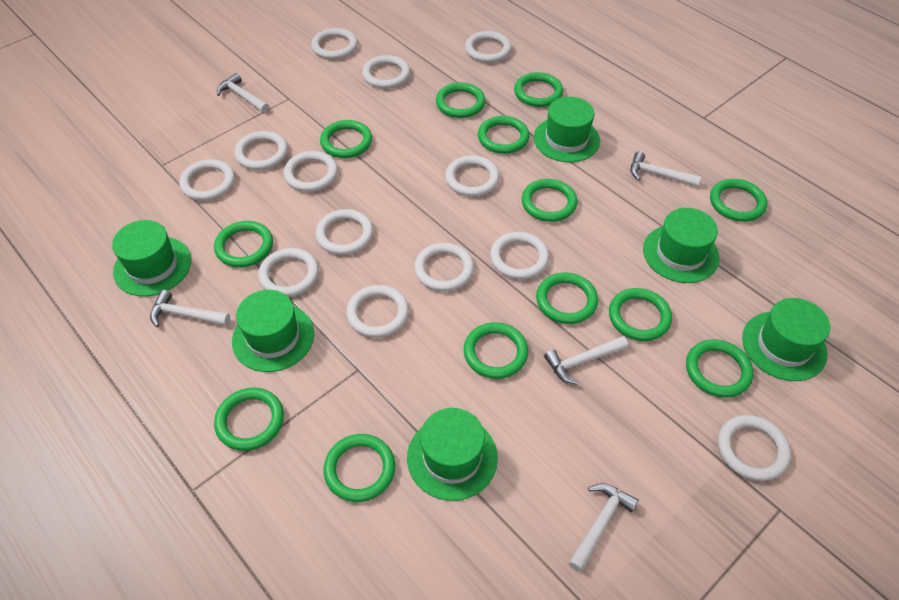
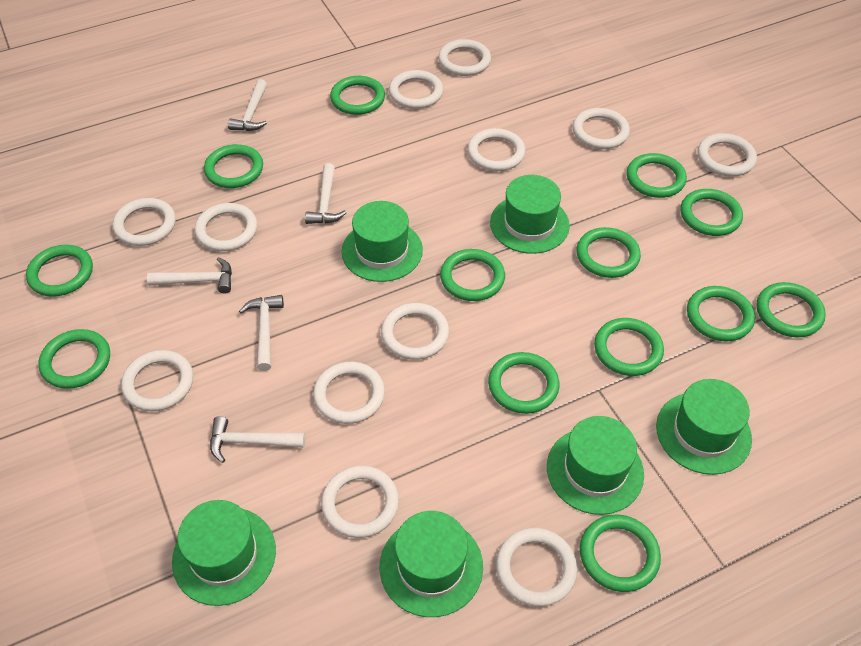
white ring: [179,159,235,201] [234,131,288,170] [258,248,319,297] [284,151,338,192] [311,28,358,60] [315,209,373,255] [346,285,409,338] [362,55,410,89] [414,243,474,291] [445,155,500,197] [465,31,511,63] [490,232,549,279] [718,415,791,481] = 13 -> [112,198,176,246] [121,350,193,411] [195,203,257,251] [313,362,385,424] [321,466,399,538] [381,303,449,360] [389,70,443,109] [438,39,491,76] [467,128,525,171] [496,528,578,607] [573,108,630,149] [697,133,757,177] = 12

